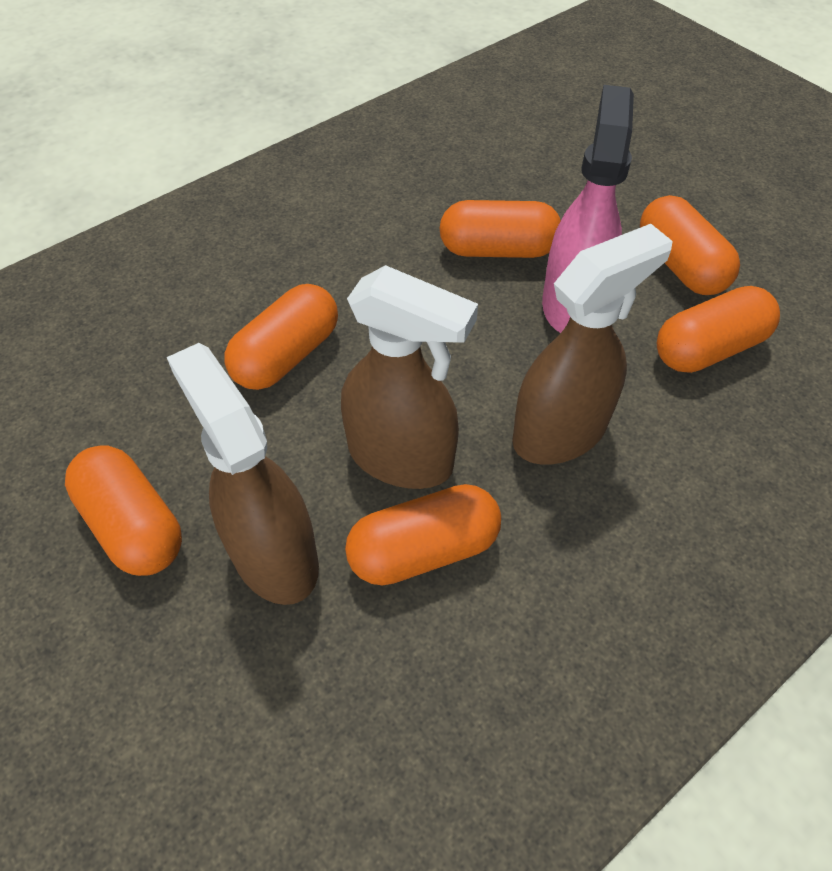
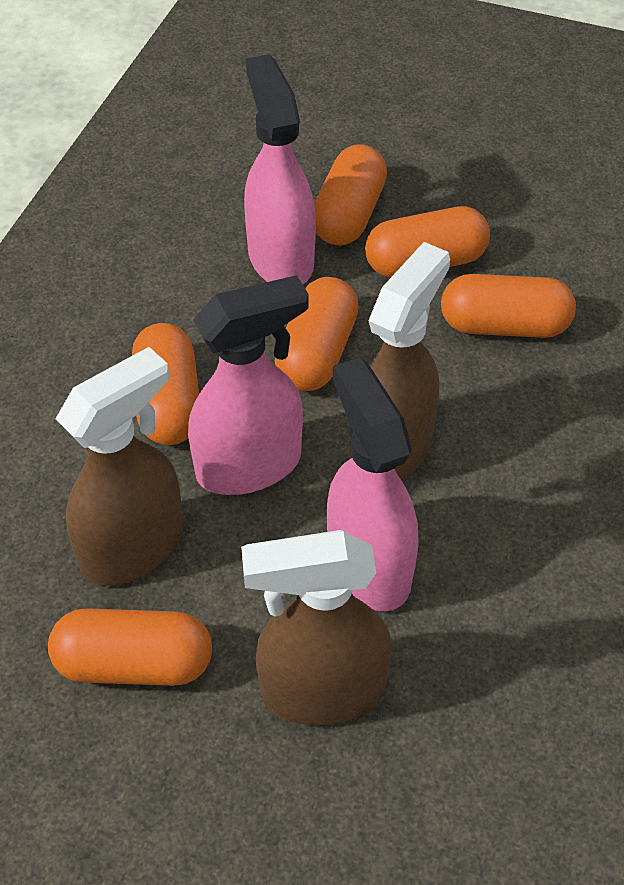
pink spray bottle: [542,85,634,333] = 1 -> [188,275,309,495] [244,54,316,284] [327,357,419,612] = 3

